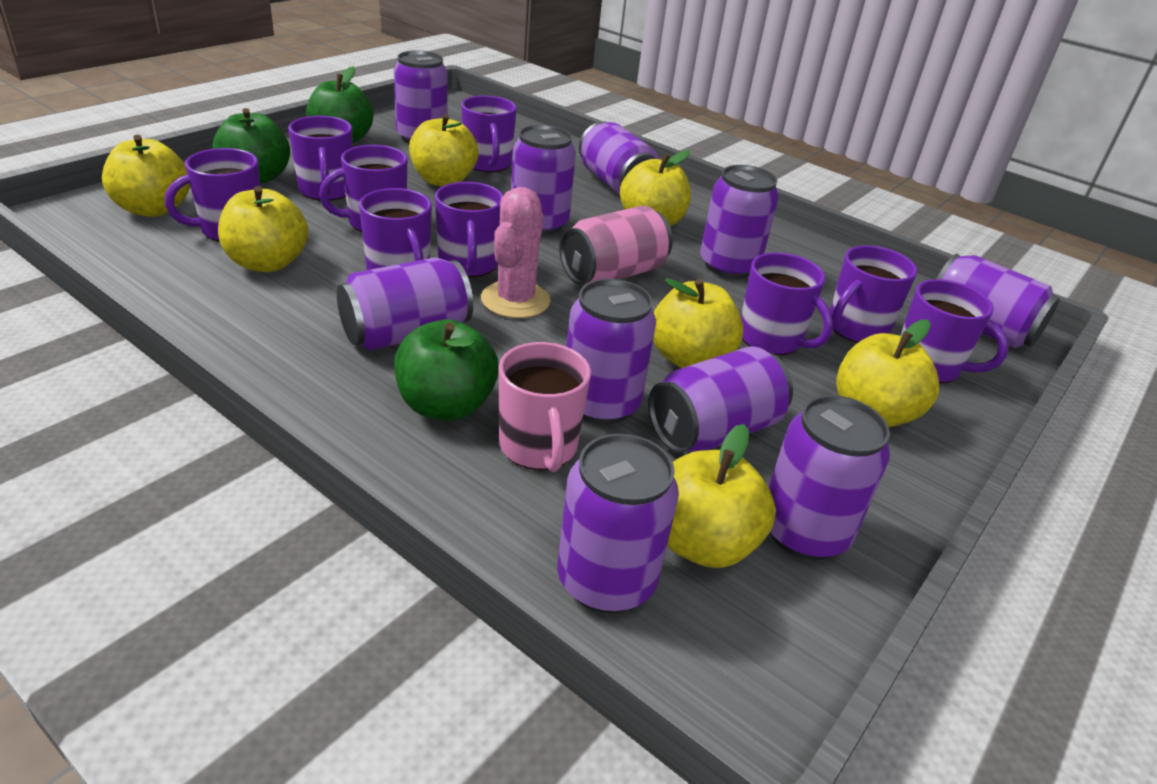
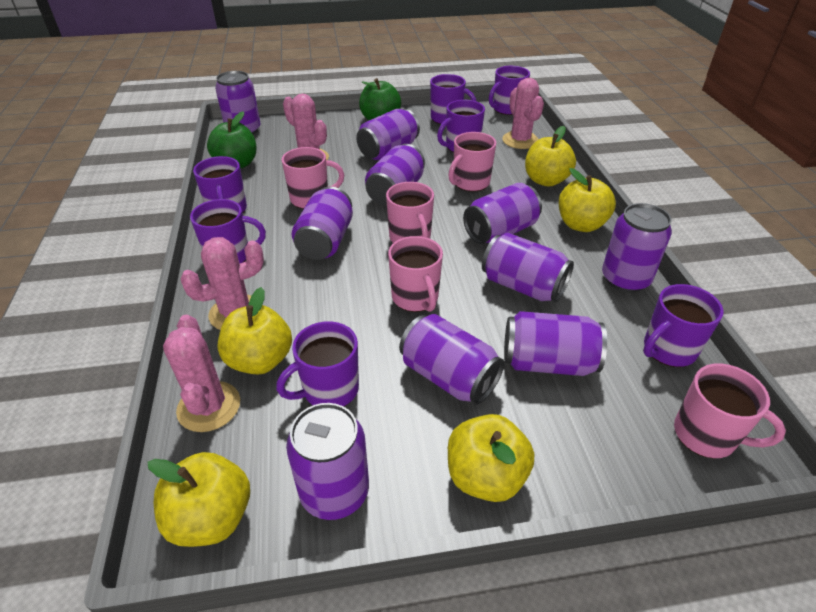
green apple: [213,108,290,184] [306,66,373,143] [394,319,499,421] = 3 -> [207,111,257,169] [359,78,401,120] = 2
pink cactus: [481,187,550,318] = 1 -> [163,314,240,432] [181,237,264,330] [283,94,329,160] [502,78,544,149] = 4
pink can: [559,206,673,285] = 1 -> none = 0
pink mug: [499,342,591,472] = 1 -> [282,147,344,209] [386,182,434,243] [388,236,443,312] [448,132,496,192] [674,363,786,459] = 5
purple mug: [165,148,261,242] [288,115,353,201] [319,145,407,232] [359,188,432,270] [435,182,503,277] [461,95,517,172] [741,253,833,355] [830,245,917,343] [900,279,1009,384] = 9 -> [190,199,266,264] [193,156,247,213] [276,321,359,407] [430,74,476,124] [437,100,485,153] [489,66,530,115] [643,284,724,367] = 7
yellow apple: [102,135,190,217] [218,186,308,272] [409,114,479,186] [620,150,691,227] [653,278,744,368] [667,424,776,568] [836,320,939,427] = 7 -> [147,452,250,547] [218,287,292,375] [448,414,534,502] [525,126,576,187] [559,168,616,232] = 5

